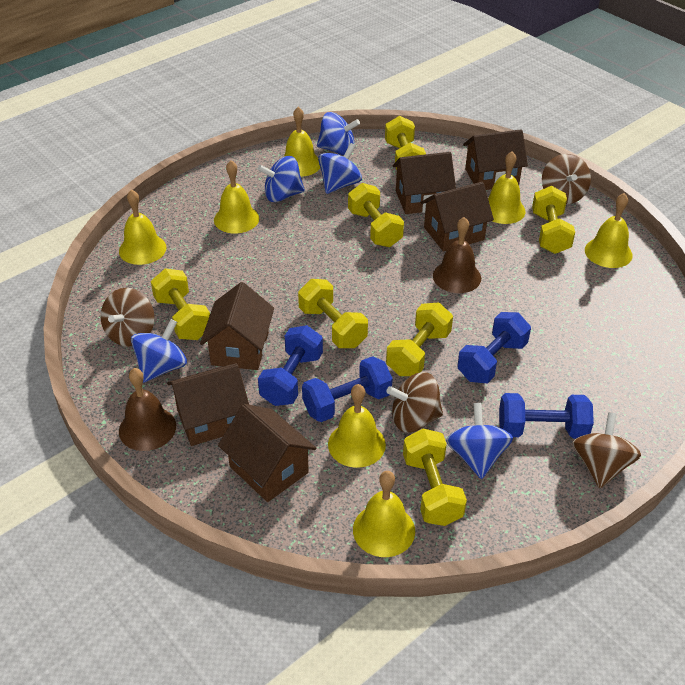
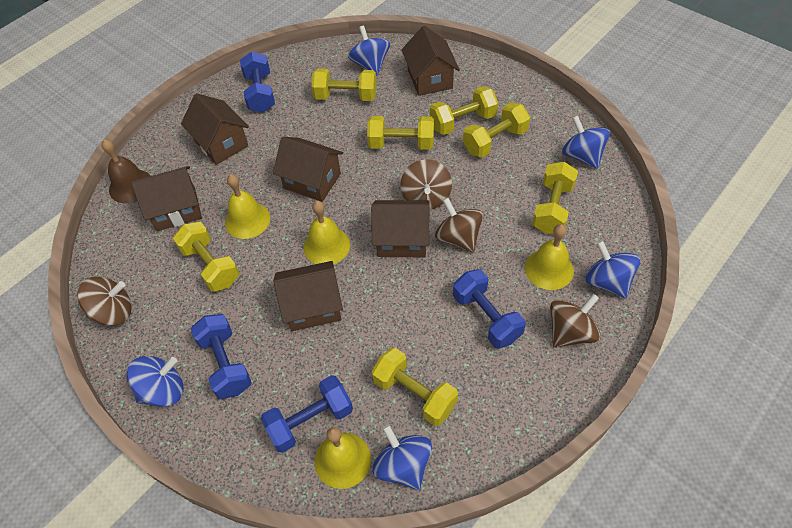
brown bell: [119,368,176,451] [433,217,481,293] = 2 -> [102,139,150,203] = 1
yellow bell: [119,190,166,265] [214,160,259,233] [283,107,320,177] [328,384,386,468] [353,471,415,557] [488,152,525,224] [585,193,633,268] = 7 -> [225,174,270,239] [304,201,350,264] [315,427,371,489] [525,224,574,290] = 4

